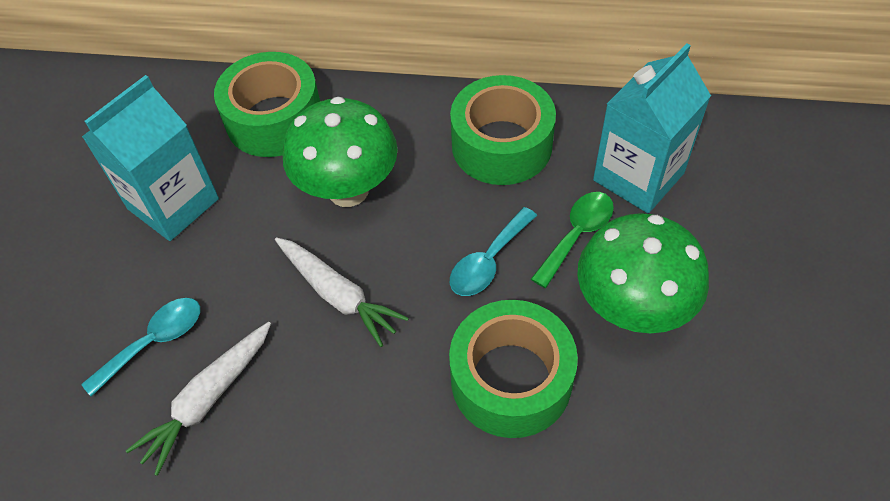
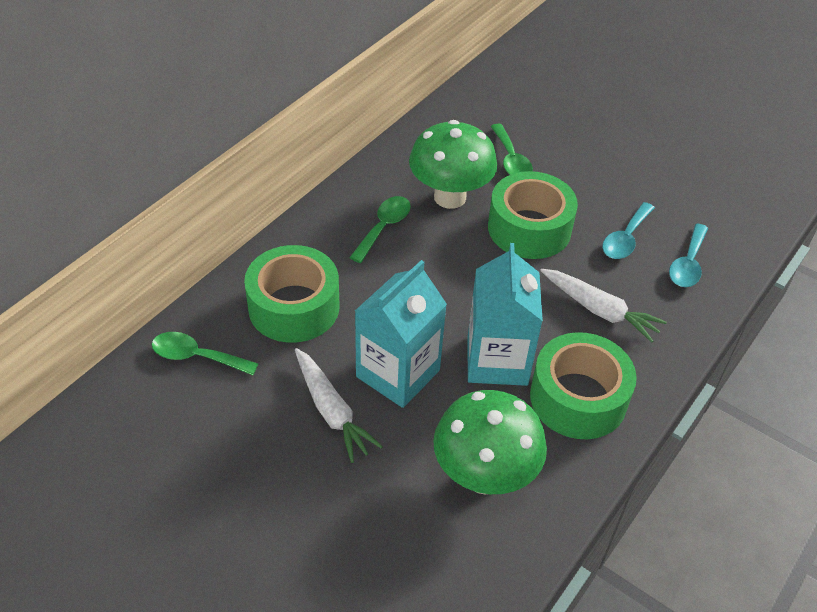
green spoon: [531,192,614,288] = 1 -> [151,332,259,375] [349,196,411,263] [491,124,533,175] = 3

